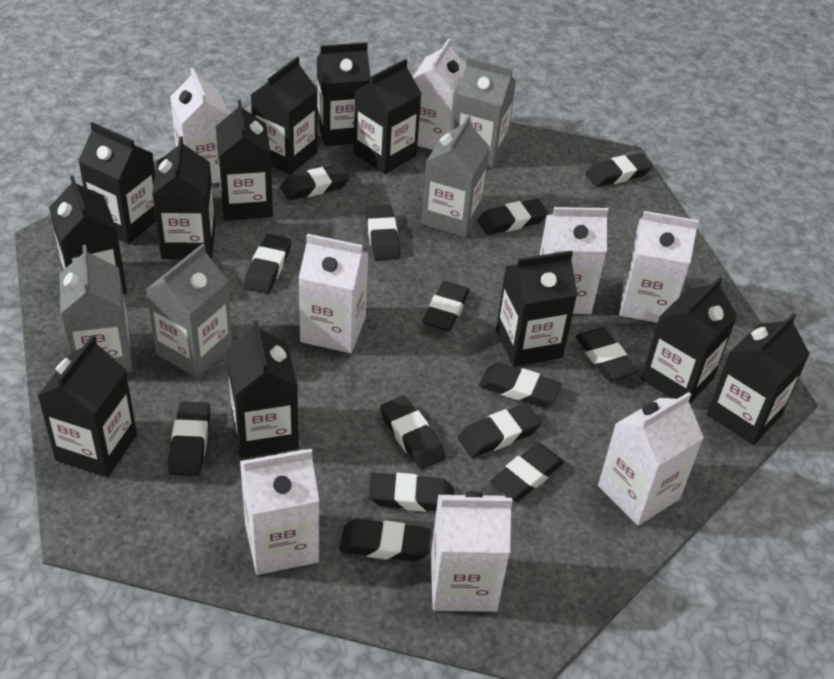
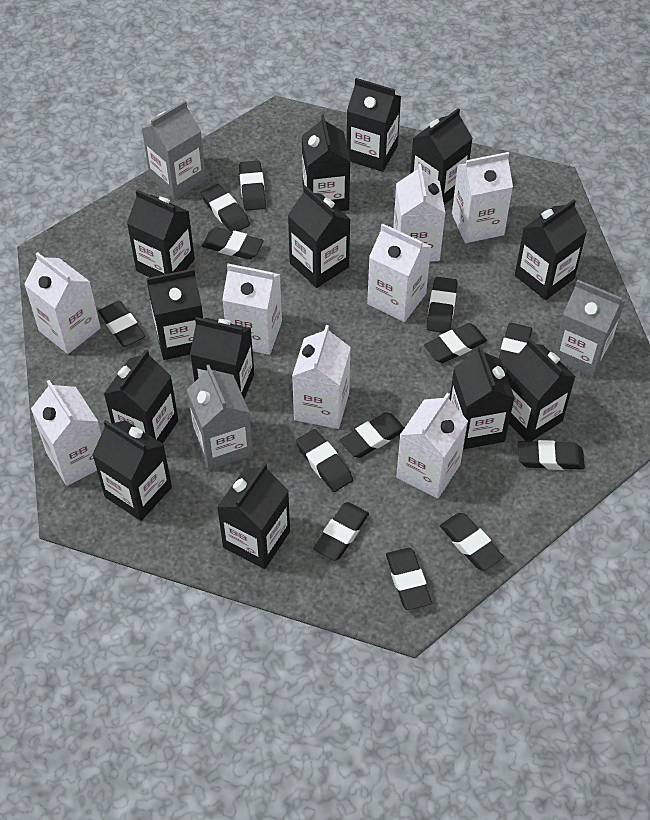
black carton: [38,335,137,477] [49,175,127,294] [78,122,156,244] [152,137,215,259] [216,100,273,221] [226,320,299,458] [251,57,318,175] [317,42,371,146] [354,59,422,174] [496,250,577,366] [641,277,737,403] [707,314,810,445] = 12 -> [92,420,172,521] [104,349,178,444] [127,190,195,277] [147,269,203,360] [190,317,254,399] [217,463,290,569] [288,186,351,288] [302,114,350,211] [347,78,401,172] [410,108,473,204] [450,346,514,449] [506,338,576,441] [515,199,587,300] = 13
black eraser: [168,401,210,476] [244,234,291,294] [280,164,350,200] [339,519,431,562] [366,205,400,260] [368,473,454,512] [380,396,445,469] [423,281,470,331] [458,403,542,458] [477,199,548,235] [479,362,562,407] [490,443,564,502] [575,327,638,380] [586,153,653,187] = 14 -> [98,301,145,347] [201,184,250,231] [202,227,264,259] [239,161,266,211] [296,429,353,492] [313,502,369,560] [340,412,404,458] [386,548,432,610] [424,323,487,363] [426,277,458,333] [440,513,504,570] [499,323,532,368] [518,440,585,470] = 13
grey carton: [59,245,133,373] [146,244,233,378] [421,116,490,238] [454,57,516,167] = 4 -> [142,101,206,200] [187,365,253,470] [554,280,625,378] = 3

